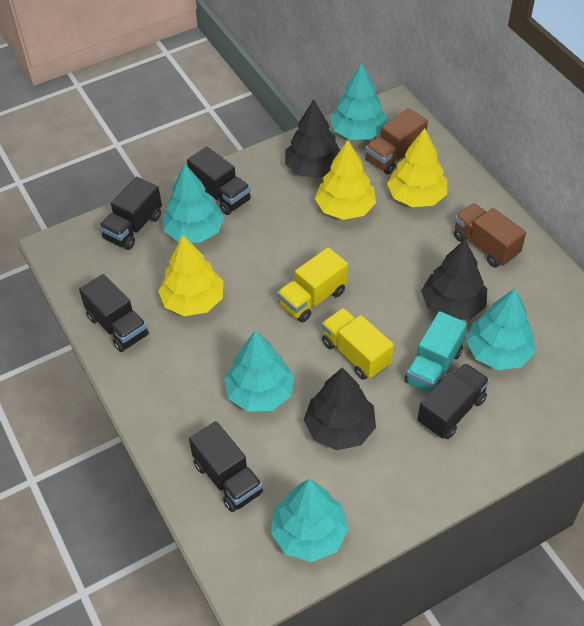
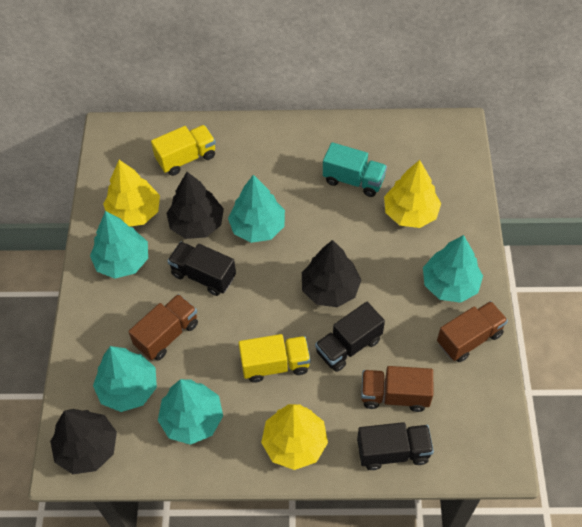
black truck: [79,274,149,352] [99,177,162,250] [187,147,251,215] [189,421,263,512] [417,363,490,439] = 5 -> [167,242,236,296] [315,302,385,372] [357,422,434,470] = 3
brown truck: [365,108,428,174] [454,203,526,267] = 2 -> [128,294,198,360] [361,366,433,412] [437,301,508,362] = 3

